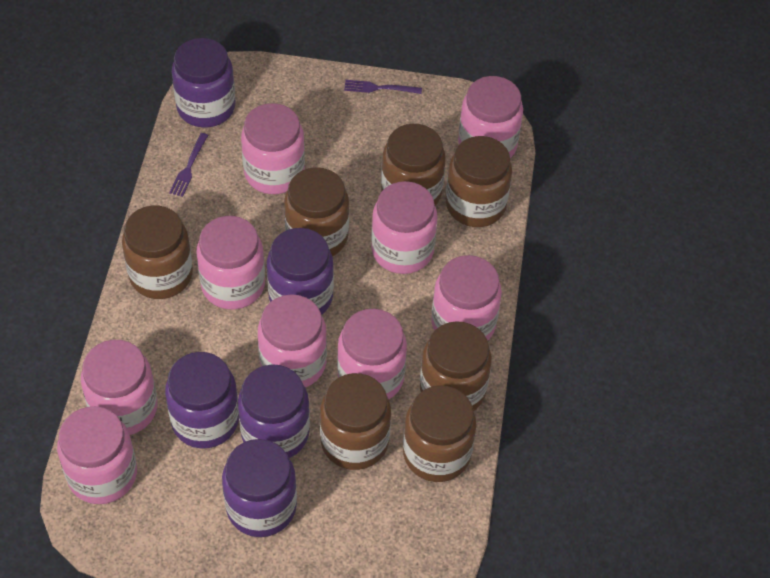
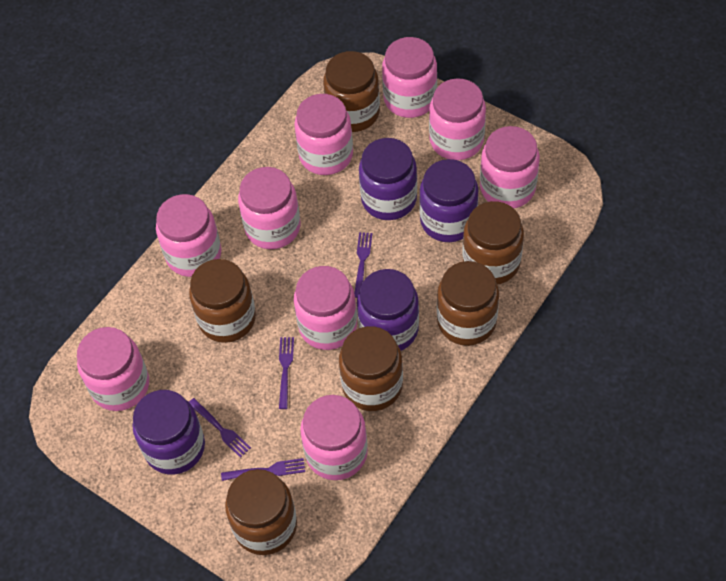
brown jar: [122,205,193,299] [284,167,349,256] [320,373,391,470] [381,124,446,206] [403,385,477,482] [420,321,492,411] [446,136,512,227] = 7 -> [189,259,256,343] [225,469,297,555] [323,51,380,132] [339,326,403,411] [437,261,499,346] [463,201,524,285] = 6
purple fork: [169,133,208,197] [344,80,422,94] = 2 -> [189,398,251,458] [221,458,305,481] [279,337,294,409] [354,232,372,298] = 4
purple jar: [165,352,239,449] [172,38,236,127] [222,439,297,537] [238,364,310,458] [267,228,334,315] = 5 -> [132,390,205,475] [357,269,419,351] [359,138,417,220] [419,159,479,242] = 4

